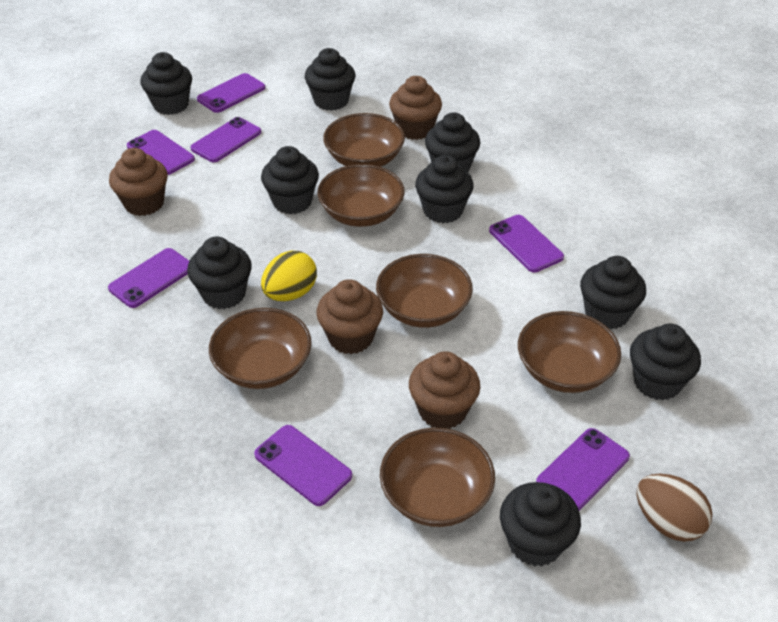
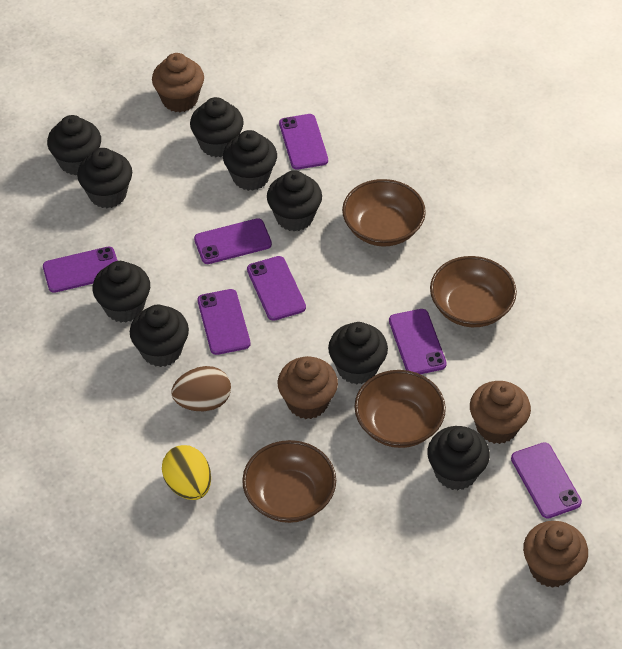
brown bowl: [209,308,312,389] [318,164,405,227] [323,113,405,167] [376,254,473,328] [380,428,495,527] [518,311,621,393] = 6 -> [242,440,336,523] [342,179,426,247] [354,370,446,448] [430,256,517,327] = 4

